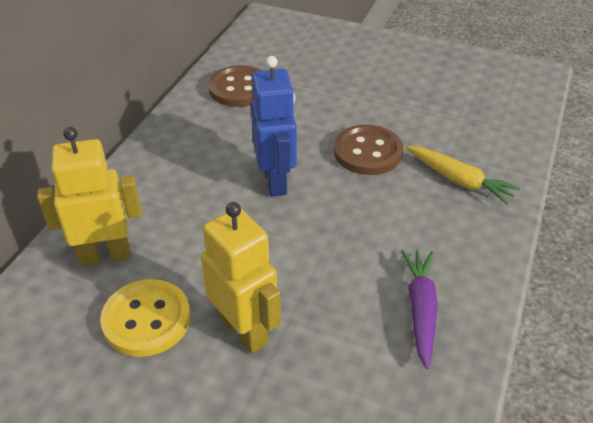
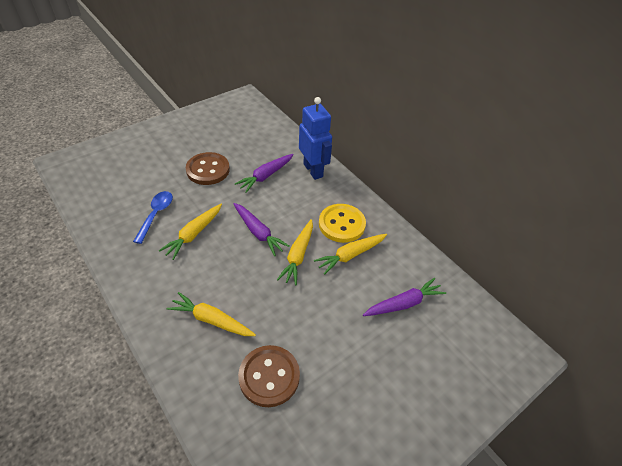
blue spoon: none = 0 -> [133,191,173,244] = 1
purple carrot: [401,250,438,369] = 1 -> [233,203,290,256] [235,154,294,193] [363,278,446,316] = 3
yellow carrot: [406,146,520,204] = 1 -> [158,204,222,260] [166,292,256,336] [277,219,313,285] [314,234,387,275] = 4
yellow robot: [37,127,142,266] [201,202,281,354] = 2 -> none = 0

